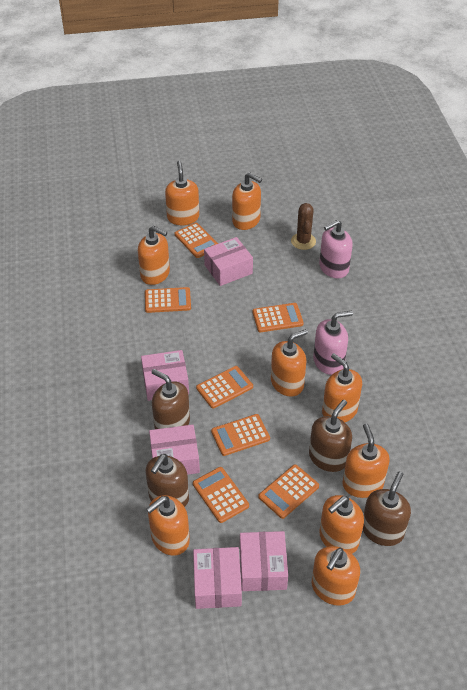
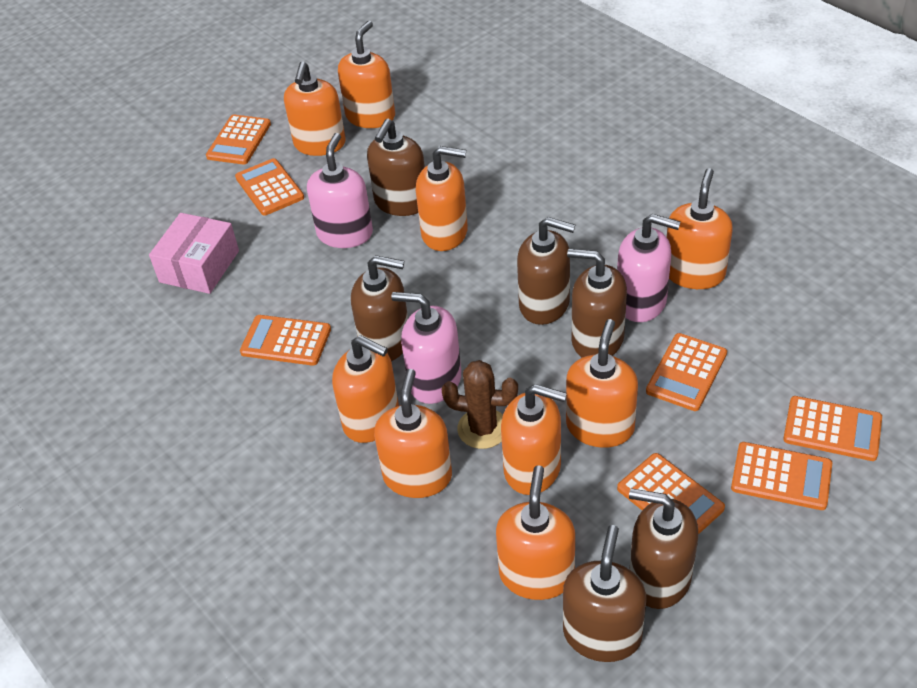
brown soap dispenser: [145,454,189,507] [152,369,190,429] [309,400,352,472] [363,471,411,546] = 4 -> [351,255,408,361] [367,119,425,216] [517,217,575,325] [563,525,646,662] [567,249,627,357] [629,489,699,609] = 6
pink box: [141,350,189,401] [149,425,200,475] [193,547,242,609] [204,237,253,286] [240,531,288,591] = 5 -> [149,213,239,294] = 1
pink soap dispenser: [313,311,353,375] [319,220,353,278] = 2 -> [307,133,373,248] [391,292,461,404] [617,214,680,322] = 3

